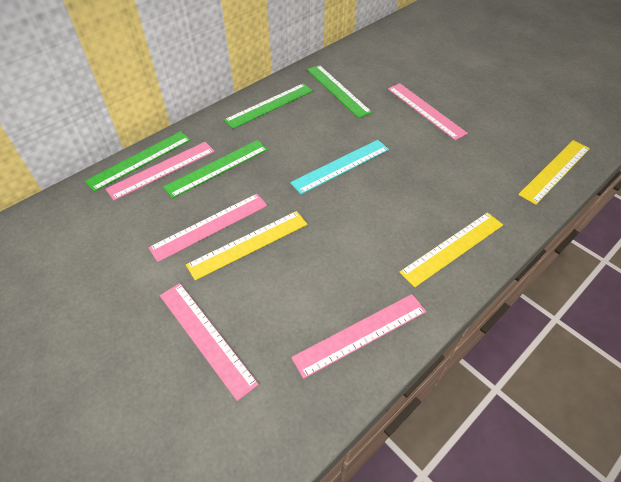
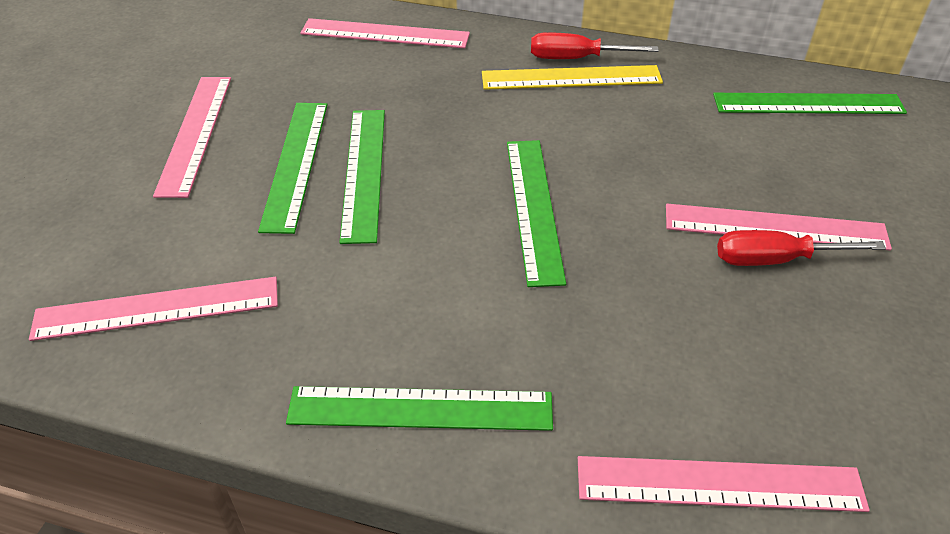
green ruler: [85,131,191,192] [163,140,268,199] [224,83,313,129] [307,65,372,118] = 4 -> [258,103,327,234] [286,386,553,431] [339,110,385,244] [507,140,566,287] [713,93,907,114] = 5
red screwdriver: none = 0 -> [531,32,659,59] [717,230,886,266] = 2
turquoise ruler: [290,140,389,194] = 1 -> none = 0
yellow ruler: [186,211,307,280] [399,212,503,287] [518,140,590,205] = 3 -> [482,65,663,90] = 1

